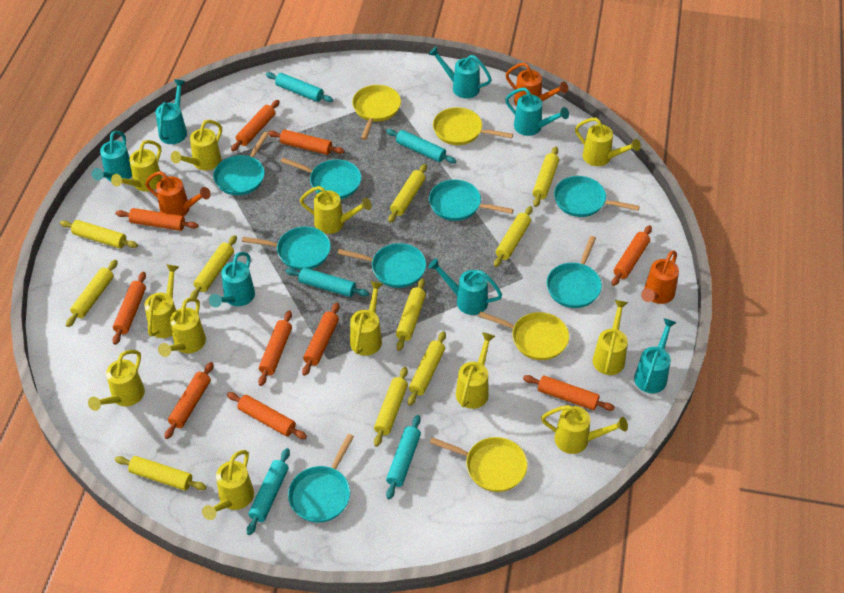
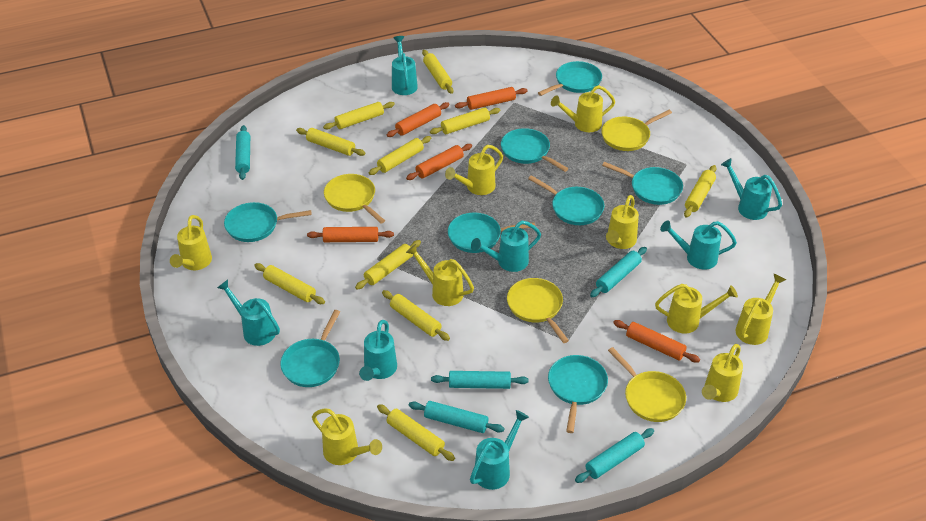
orange rolling pin: [112,272,146,345] [115,208,199,231] [165,362,214,439] [227,392,307,439] [231,100,280,151] [258,310,292,386] [268,130,345,155] [302,302,340,376] [523,375,615,411] [612,225,652,286] = 10 -> [307,227,394,242] [387,102,449,137] [406,144,472,180] [455,87,527,110] [613,320,700,363] = 5
orange watering can: [145,171,211,216] [505,62,568,106] [641,250,679,304] = 3 -> none = 0
yellow watering can: [88,350,145,411] [111,140,162,192] [144,264,179,338] [158,297,206,357] [171,120,222,171] [202,450,254,520] [300,186,372,234] [350,281,383,356] [456,332,495,409] [541,405,628,454] [575,118,641,166] [593,300,628,375] = 12 -> [170,215,212,270] [312,408,382,465] [406,244,474,306] [445,145,503,195] [551,85,615,132] [606,195,639,249] [655,284,738,334] [702,344,743,402] [736,274,786,345] = 9

